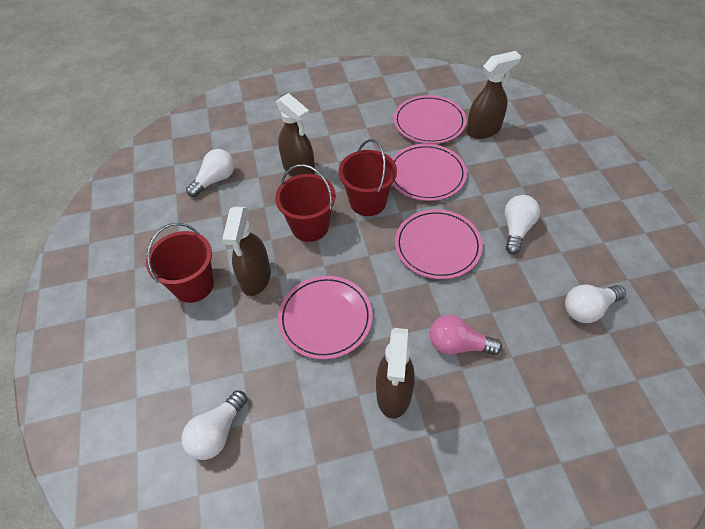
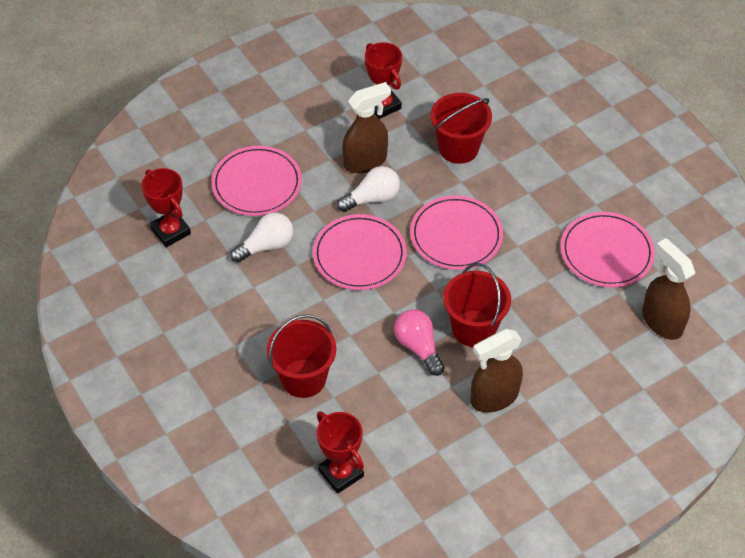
brown spray bottle: [222,207,271,296] [276,93,315,177] [376,328,415,419] [466,51,521,139] = 4 -> [342,82,391,173] [470,329,523,413] [642,238,695,340] = 3
red trophy: none = 0 -> [141,168,191,247] [317,411,364,494] [365,42,402,119] = 3
white light bulb: [182,390,247,460] [186,149,235,197] [505,195,540,254] [565,285,626,323] = 4 -> [230,213,293,263] [337,166,400,212] = 2

